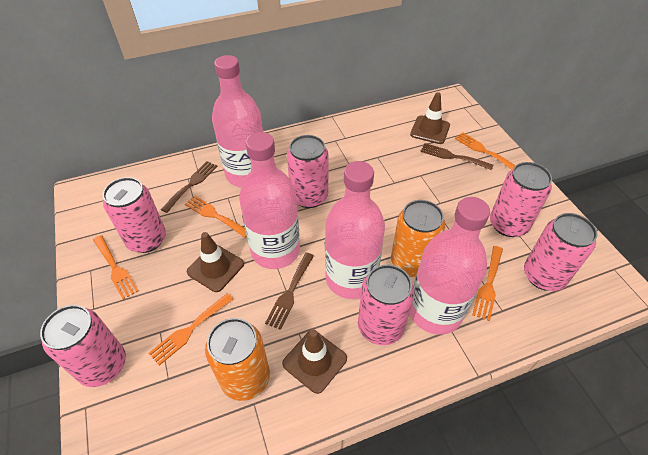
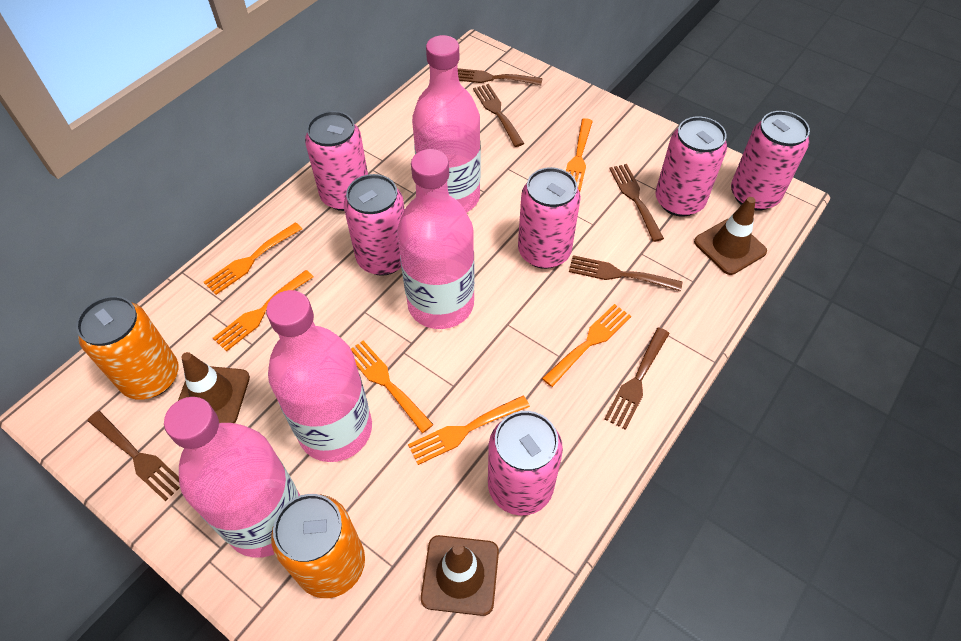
brown fork: [160,161,218,213] [265,253,314,330] [420,143,493,170] = 3 -> [87,411,179,501] [458,68,542,85] [473,84,525,147] [569,255,682,291] [604,328,670,430] [609,164,664,242] = 6
orange fork: [93,235,138,300] [149,293,234,366] [185,196,247,238] [455,133,516,170] [472,246,503,321] = 5 -> [204,222,302,295] [213,270,314,352] [351,341,434,433] [408,396,530,465] [542,304,631,387] [566,118,593,191] = 6

